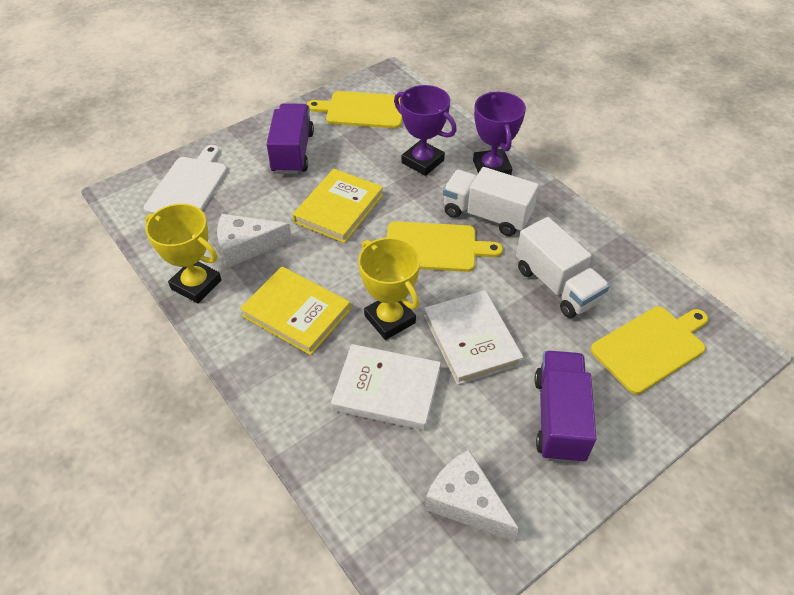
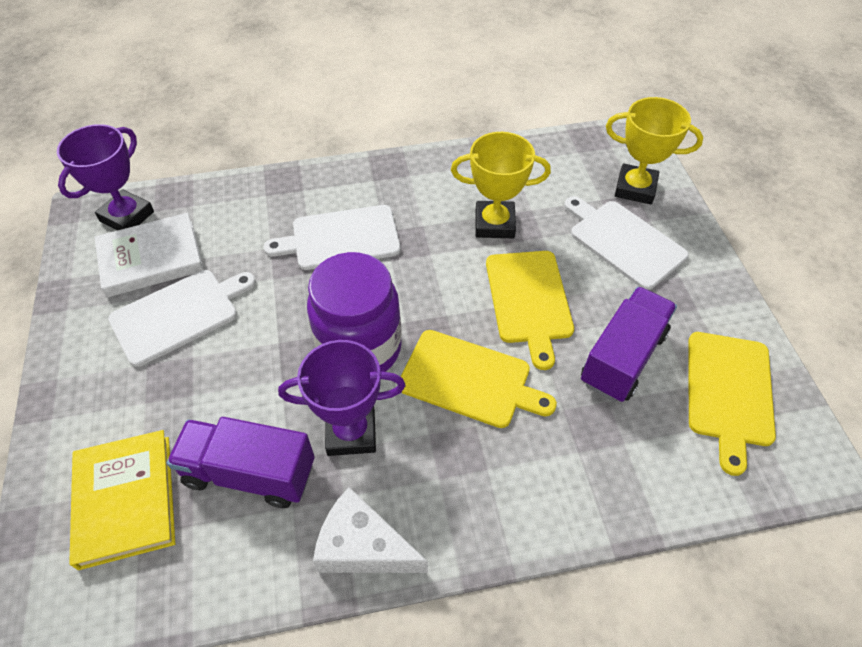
purple jar: none = 0 -> [307,252,402,372] = 1
white book: [331,344,441,430] [424,290,524,385] = 2 -> [95,213,204,298] = 1
white cheese: [217,214,292,268] [425,450,519,542] = 2 -> [313,487,428,573] = 1
white cutting board: [144,145,227,214] = 1 -> [108,270,256,367] [264,205,401,270] [564,196,689,290] = 3
white truck: [443,167,539,236] [516,217,610,318] = 2 -> none = 0
yellow book: [240,267,351,355] [293,169,383,243] = 2 -> [69,430,175,570] = 1

